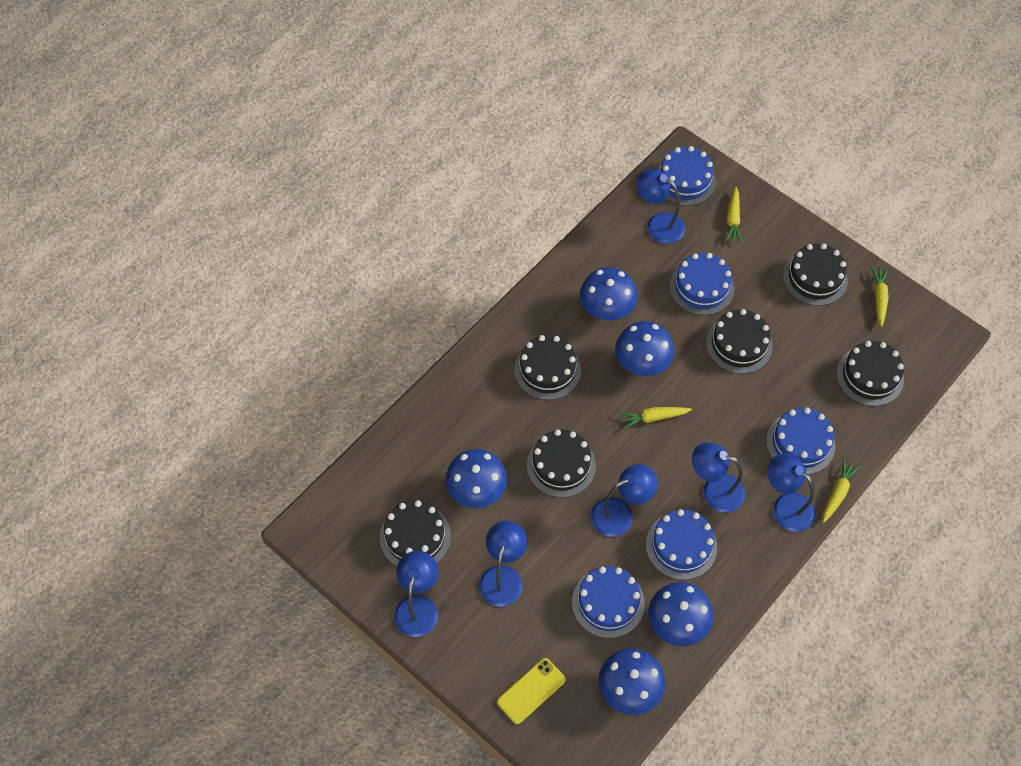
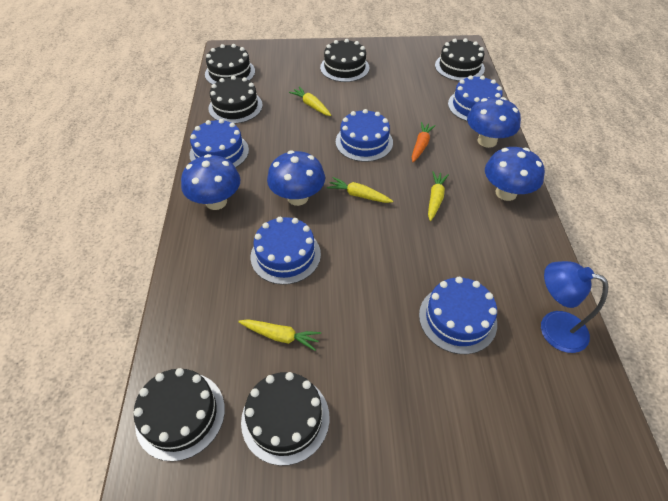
blue lamp: [394,551,438,637] [479,521,528,607] [591,464,658,537] [636,169,685,244] [692,442,745,513] [768,453,815,532] = 6 -> [541,261,608,353] = 1
blue mushroom: [445,449,508,508] [580,267,638,320] [599,648,666,715] [615,321,674,376] [648,582,714,646] = 5 -> [181,154,240,210] [267,151,325,206] [467,97,521,148] [485,147,545,201] = 4
orange carrot: none = 0 -> [412,122,436,162] = 1
yellow phone: [497,658,566,724] = 1 -> none = 0

